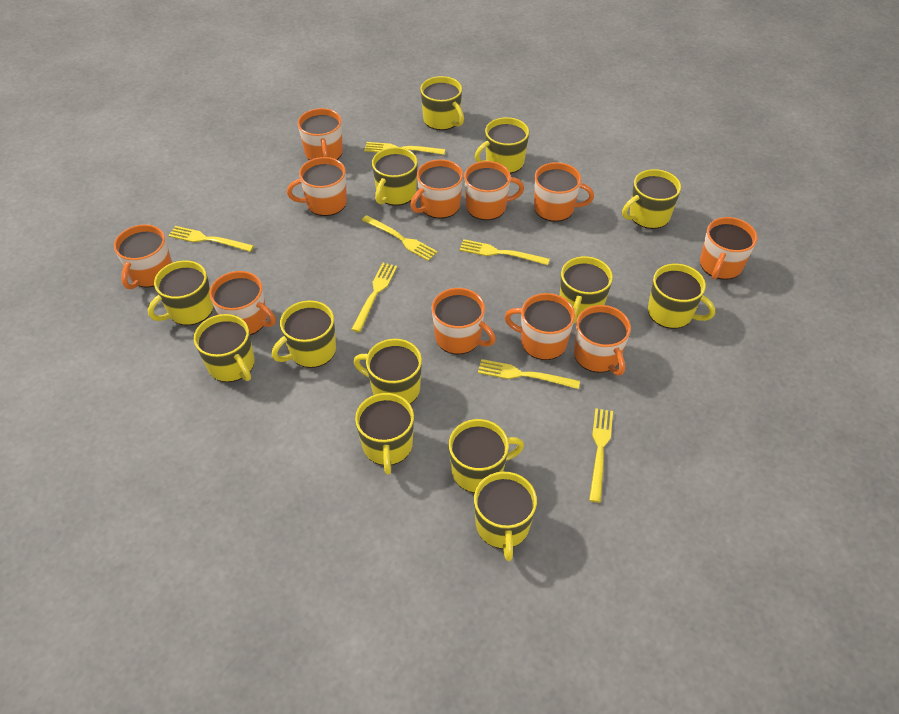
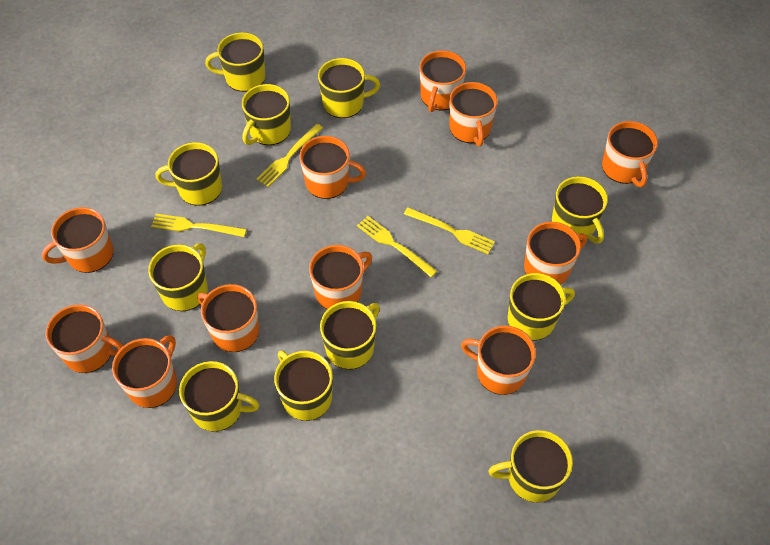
yellow fork: [168,226,254,252] [351,263,397,332] [362,215,438,261] [364,142,445,155] [459,239,550,265] [478,359,580,389] [589,408,613,503] = 7 -> [151,214,247,237] [256,124,323,187] [357,216,437,278] [404,207,495,254] = 4
yellow mug: [148,260,213,326] [194,314,254,382] [272,300,336,368] [354,339,422,404] [355,393,414,475] [372,147,418,206] [420,76,464,130] [449,419,524,493] [474,472,537,561] [475,117,529,174] [560,256,613,323] [622,169,681,229] [648,264,715,329] = 13 -> [148,243,208,311] [155,142,222,206] [179,361,259,432] [205,32,265,92] [242,84,291,145] [274,351,333,421] [318,58,380,118] [320,301,380,369] [488,430,573,503] [508,273,575,341] [552,176,608,244] = 11

